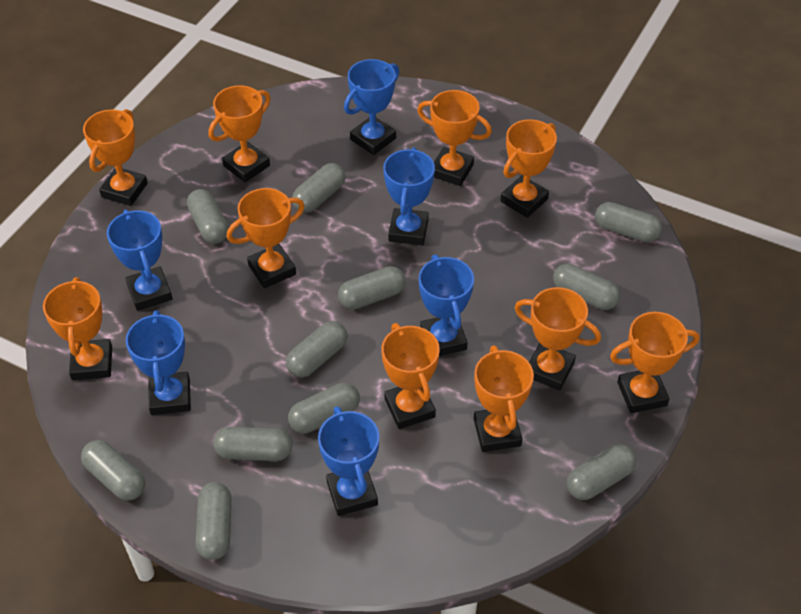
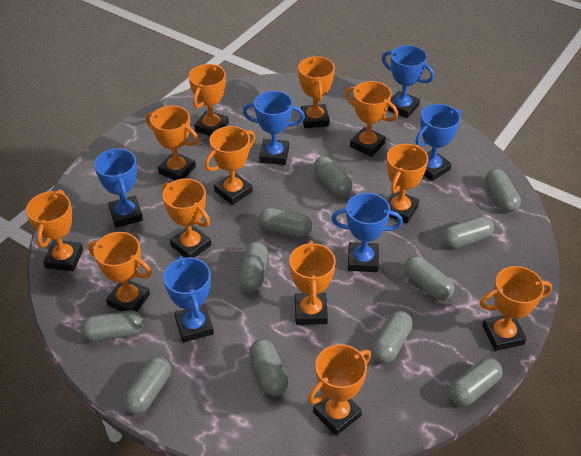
orange trophy: [43,277,112,380] [83,109,148,206] [208,85,270,182] [227,188,305,288] [381,323,440,429] [417,90,492,186] [474,345,534,452] [500,119,557,218] [514,287,601,390] [610,312,700,413] = 10 -> [26,190,83,271] [88,232,152,311] [146,105,199,180] [162,178,211,258] [189,64,229,136] [205,126,256,205] [289,241,336,325] [298,56,335,128] [308,344,371,436] [345,81,398,157] [387,144,428,223] [480,266,552,351] = 12

